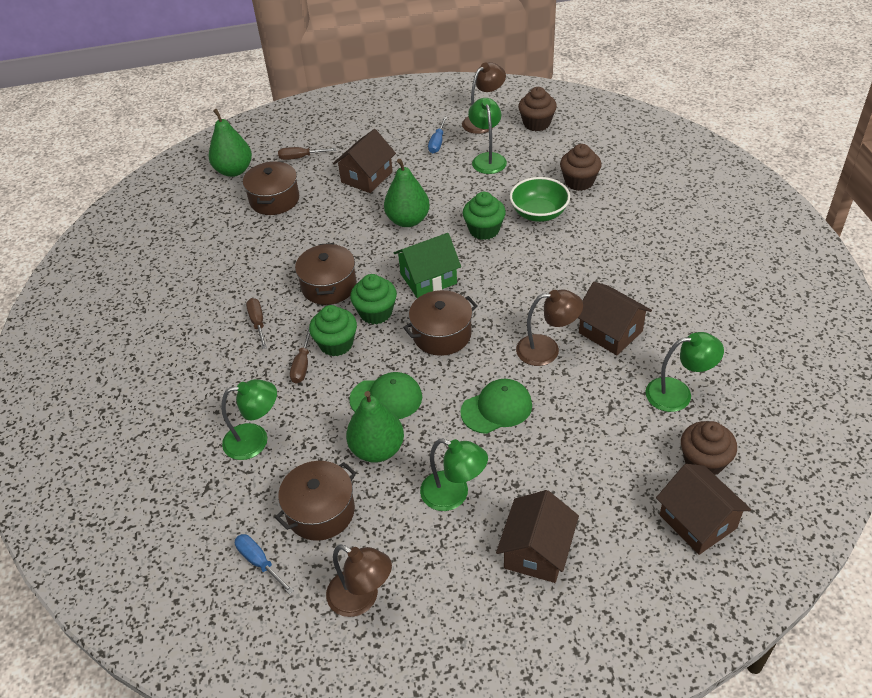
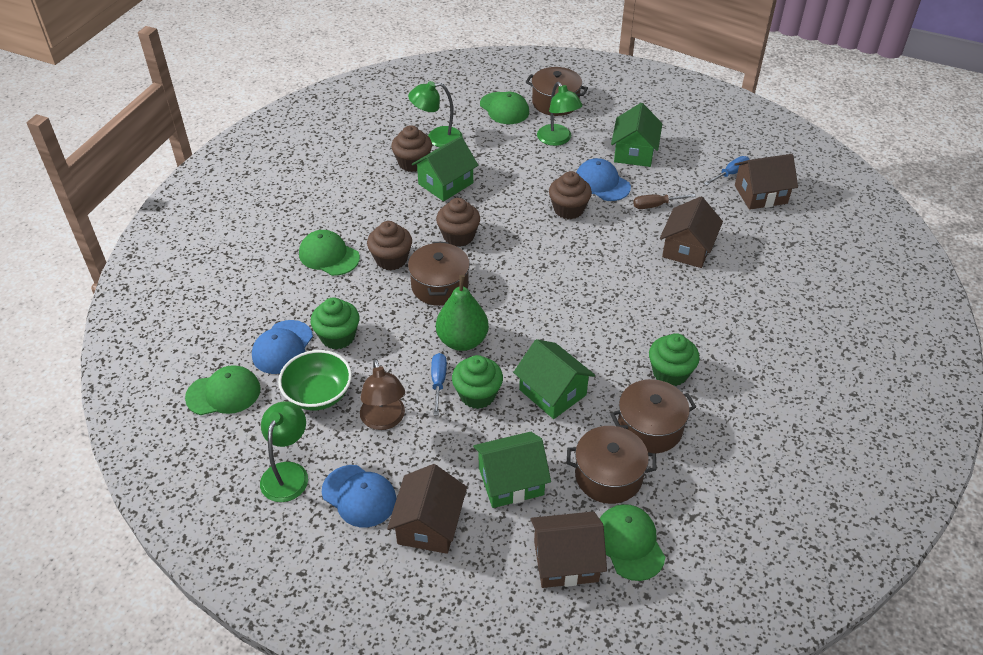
blue cap: none = 0 -> [252,320,313,374] [322,465,397,527] [576,158,631,201] = 3
brown cupcake: [518,87,557,131] [560,144,601,191] [681,421,737,475] = 3 -> [367,221,412,270] [391,125,432,172] [436,198,480,247] [549,171,592,219] = 4
brown lamp: [326,544,392,617] [462,62,506,134] [516,290,583,366] = 3 -> [360,359,405,430] = 1
brown screwdriver: [246,298,267,349] [278,147,336,160] [290,327,310,384] = 3 -> [633,194,696,209] = 1
green cap: [349,372,422,419] [461,379,532,434] = 2 -> [185,365,261,415] [299,230,360,276] [480,92,529,124] [600,504,665,581] = 4
green house: [394,233,461,298] = 1 -> [412,136,478,201] [473,432,551,508] [513,339,595,419] [611,103,662,167] = 4
green lamp: [221,379,277,460] [420,439,488,511] [468,98,507,174] [645,332,724,412] = 4 -> [260,401,308,502] [408,81,463,147] [537,82,583,146] = 3
green pear: [209,109,252,177] [346,391,404,463] [384,159,430,227] = 3 -> [436,275,489,351] = 1

